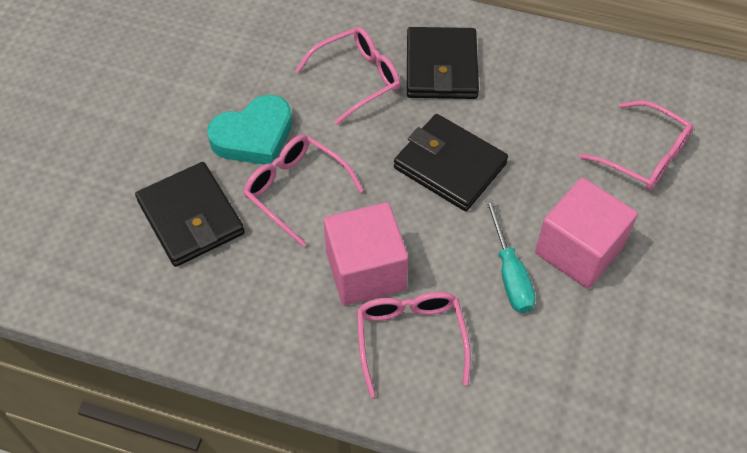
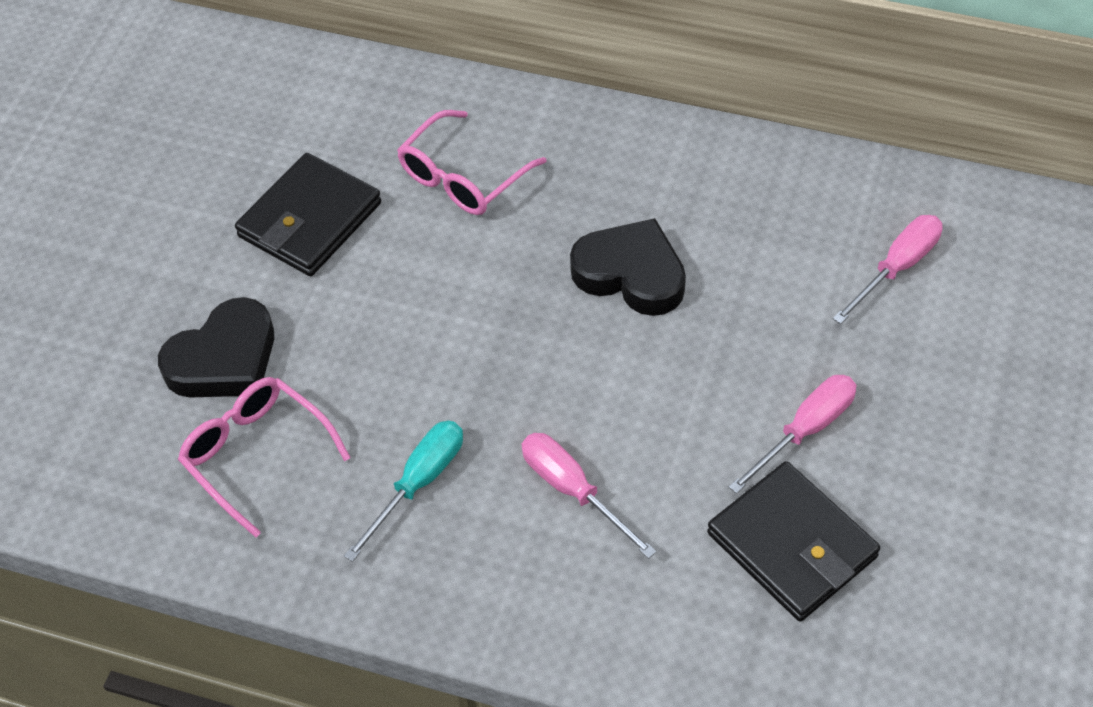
black heart: none = 0 -> [158,297,274,398] [570,218,686,316] = 2
black wallet: [135,162,245,267] [394,114,508,211] [407,27,479,99] = 3 -> [235,153,381,276] [707,461,880,621] = 2
pink cube: [324,202,408,305] [535,178,638,288] = 2 -> none = 0
pink glasses: [243,135,363,247] [295,27,400,125] [357,292,471,397] [579,100,694,190] = 4 -> [178,377,351,537] [397,110,547,215] = 2
pink screwdriver: none = 0 -> [522,433,656,559] [729,375,856,494] [833,215,943,324] = 3
turquoise heart: [207,95,292,165] = 1 -> none = 0

